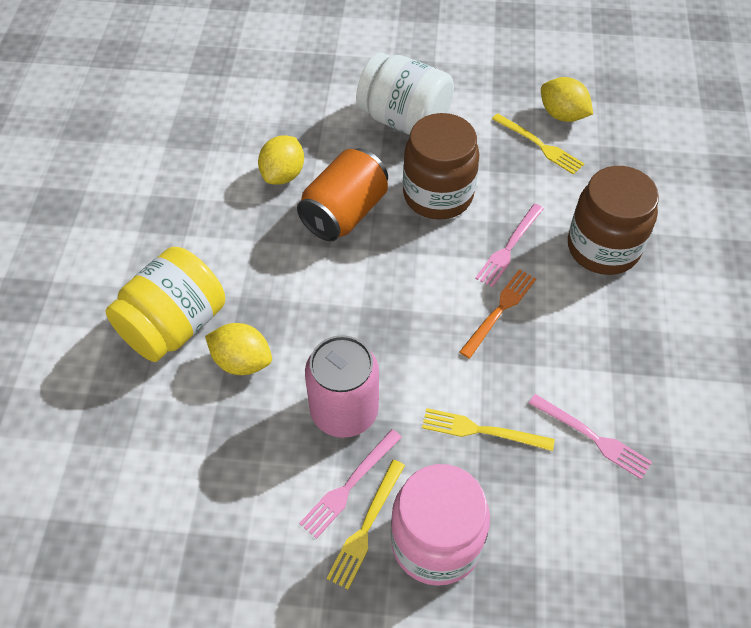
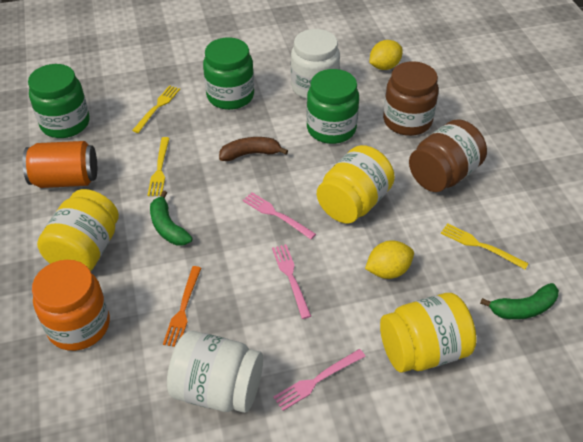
brown banana: none = 0 -> [219,137,288,161] = 1
green banana: none = 0 -> [150,191,193,245] [480,283,559,319] = 2
green jar: none = 0 -> [28,64,90,138] [203,38,254,110] [306,69,359,144] = 3
orange jar: none = 0 -> [32,260,110,351] = 1
pink can: [305,335,379,438] = 1 -> none = 0
pink jar: [390,464,490,586] = 1 -> none = 0
white jar: [356,52,454,135] = 1 -> [167,331,263,413] [291,29,340,99] = 2
yellow jar: [105,247,225,362] = 1 -> [37,189,119,271] [317,145,395,224] [380,293,477,372] = 3
yellow lemon: [205,323,272,375] [258,135,304,184] [541,77,593,122] = 3 -> [365,240,414,279] [369,40,403,70] = 2

